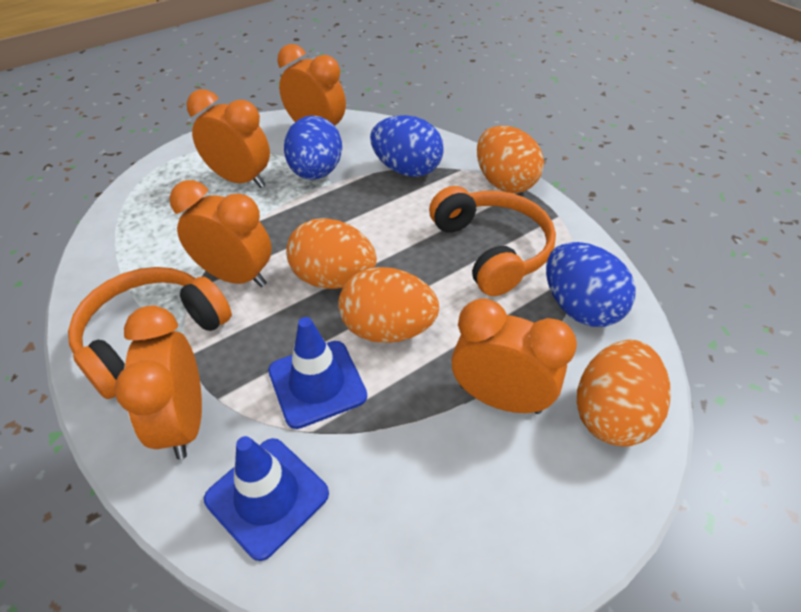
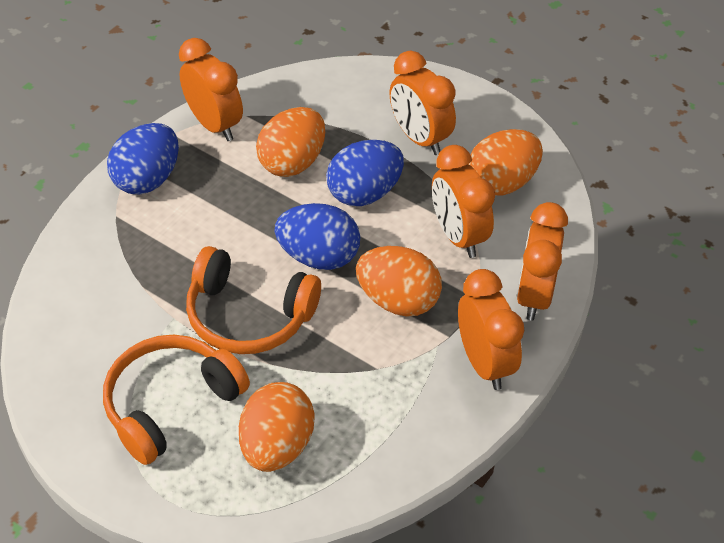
blue traffic cone: [204,436,329,561] [268,317,367,429] = 2 -> none = 0

